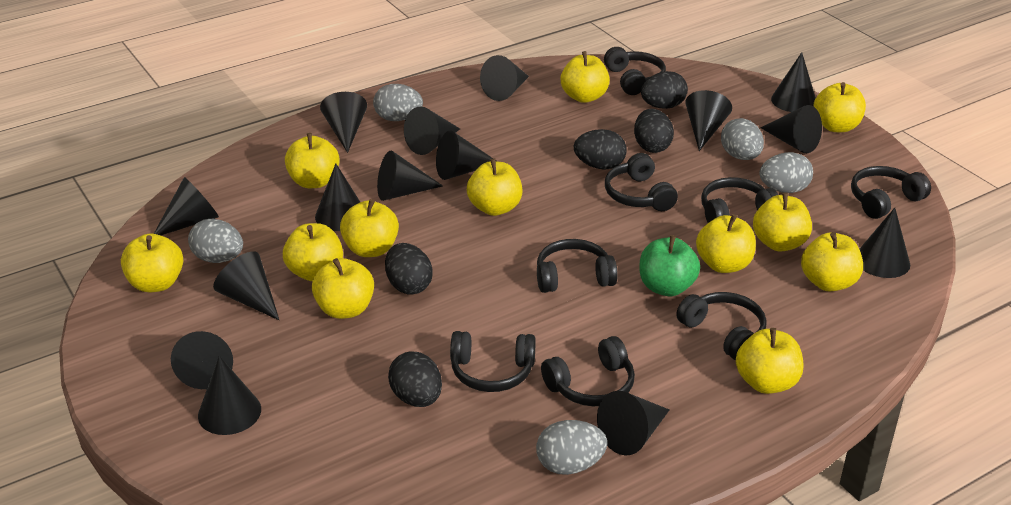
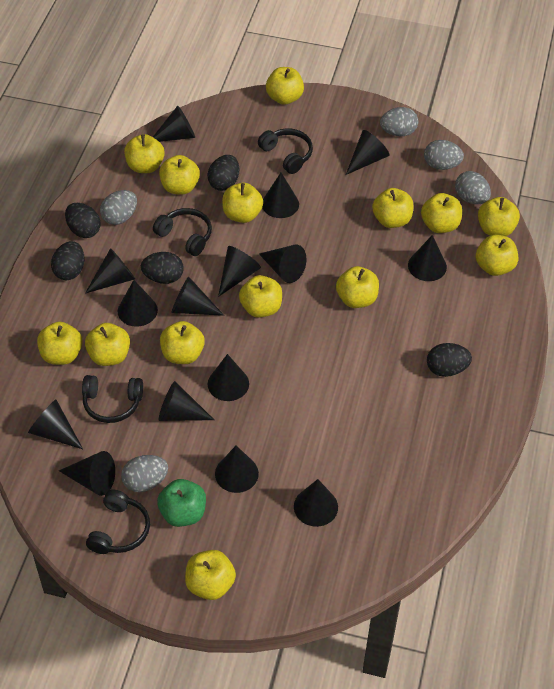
black headphones: [450,331,536,392] [537,239,618,293] [541,336,635,406] [604,47,666,95] [605,153,678,211] [676,292,767,360] [701,177,778,223] [851,166,931,219] = 8 -> [82,375,143,423] [86,489,150,554] [153,208,212,256] [258,128,313,174] = 4
yellow apple: [121,233,183,292] [283,223,343,281] [285,133,340,188] [312,258,374,319] [340,199,399,257] [467,158,522,216] [561,51,610,103] [696,214,756,273] [736,328,803,394] [753,192,812,252] [801,232,863,292] [814,82,866,132] = 12 -> [37,322,82,365] [85,323,130,366] [124,134,164,173] [159,155,200,195] [160,321,205,364] [185,550,236,600] [222,183,263,223] [239,275,282,318] [266,67,304,105] [336,266,379,308] [372,188,414,228] [421,193,462,233] [476,235,518,276] [478,197,520,236] = 14

